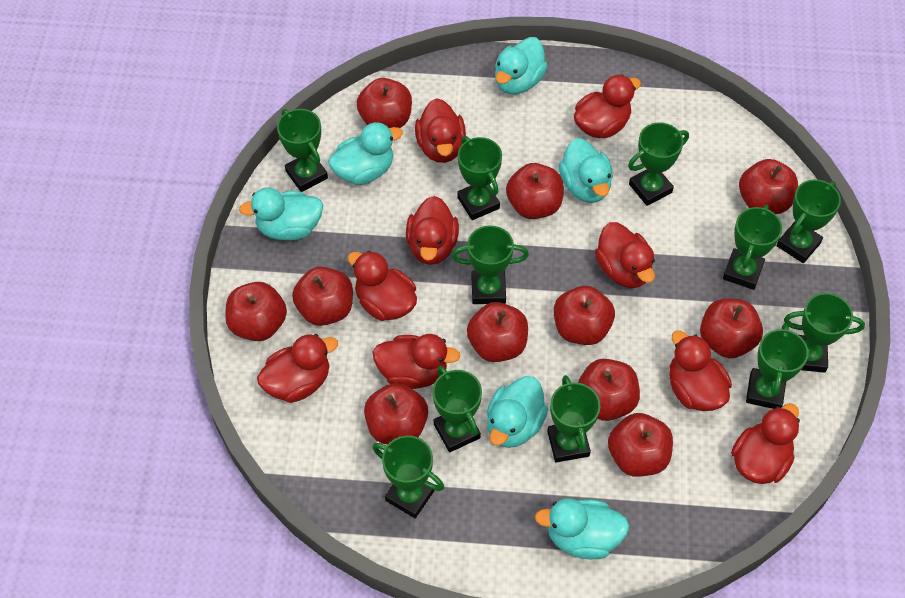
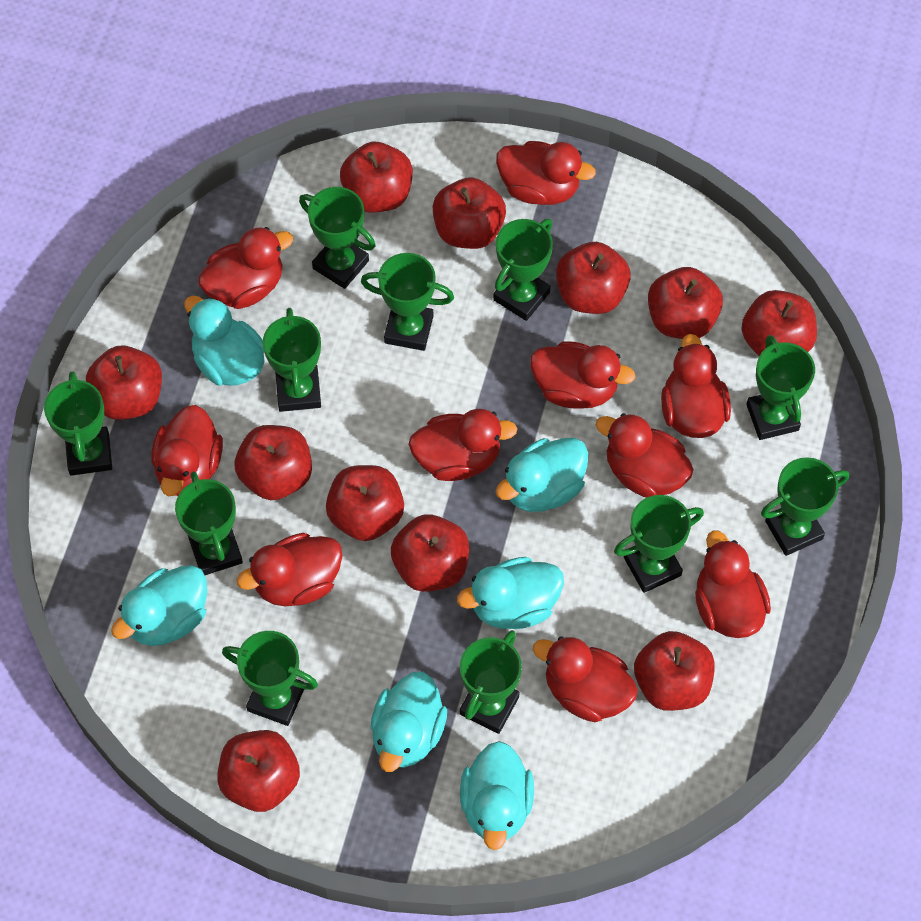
red duck: [257,334,338,403] [348,251,417,321] [373,334,460,389] [406,196,459,265] [415,98,466,163] [574,74,641,138] [595,222,655,288] [669,330,732,411] [731,403,800,484] = 9 -> [151,405,223,496] [198,227,293,309] [236,533,343,606] [408,409,517,481] [496,141,596,205] [530,341,635,409] [533,636,638,722] [596,413,694,498] [661,334,731,438] [695,530,771,638] = 10

